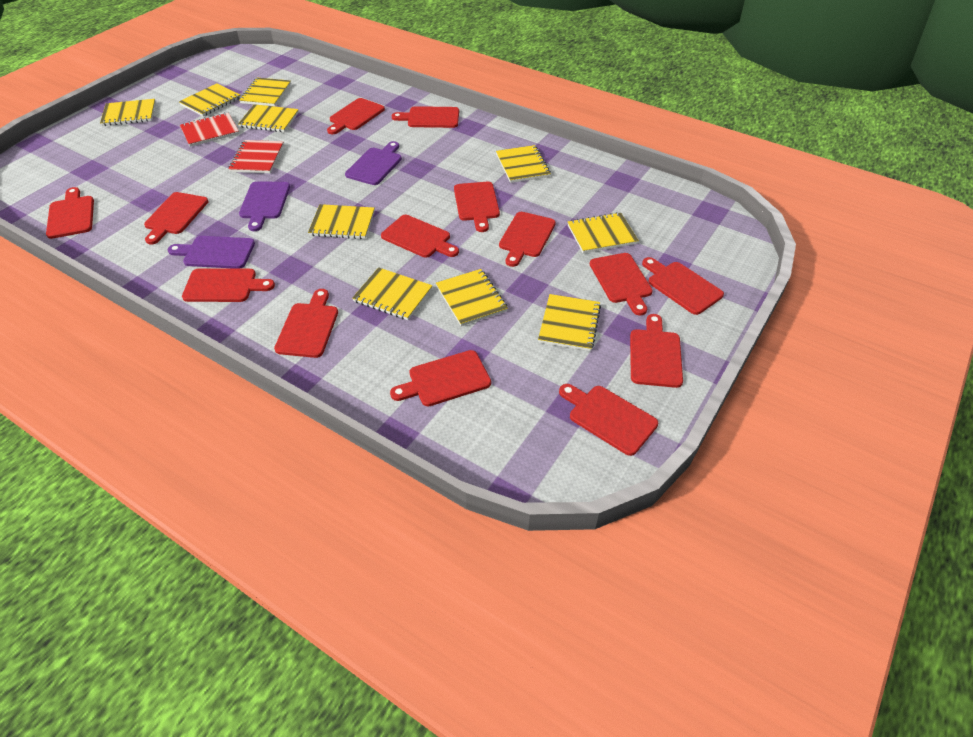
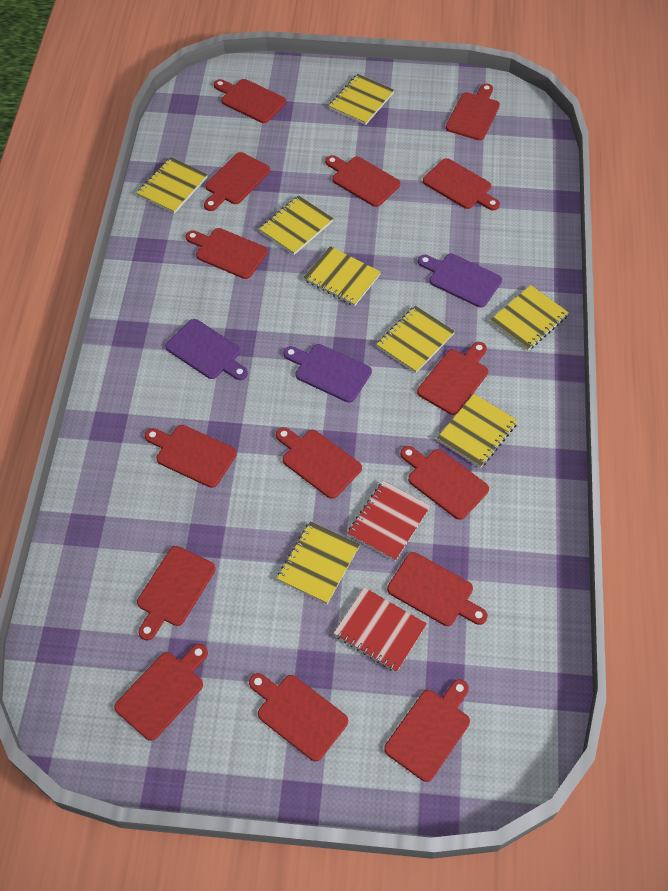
red cutting board: [46,187,94,239] [144,192,208,244] [182,269,275,302] [274,289,338,358] [327,98,385,134] [381,215,459,258] [390,350,491,406] [391,106,459,128] [454,182,500,232] [499,212,556,267] [559,384,658,456] [590,253,653,316] [630,314,683,388] [642,257,724,315] = 14 -> [114,644,208,741] [137,546,216,641] [145,425,237,488] [186,228,268,279] [204,152,270,211] [214,79,286,123] [249,673,348,761] [276,427,362,499] [325,155,400,207] [384,679,470,782] [387,552,488,626] [400,446,489,520] [417,342,488,415] [423,158,500,211] [446,83,500,140] = 15
yellow notebook: [100,99,156,126] [179,84,240,116] [238,104,299,132] [239,78,291,106] [308,204,375,239] [352,267,433,320] [436,269,508,326] [496,145,551,183] [538,294,601,351] [568,212,639,253] = 10 -> [137,157,208,214] [259,195,334,255] [277,521,360,604] [303,246,381,306] [329,74,394,125] [376,306,455,373] [437,394,518,468] [491,285,569,350] = 8

